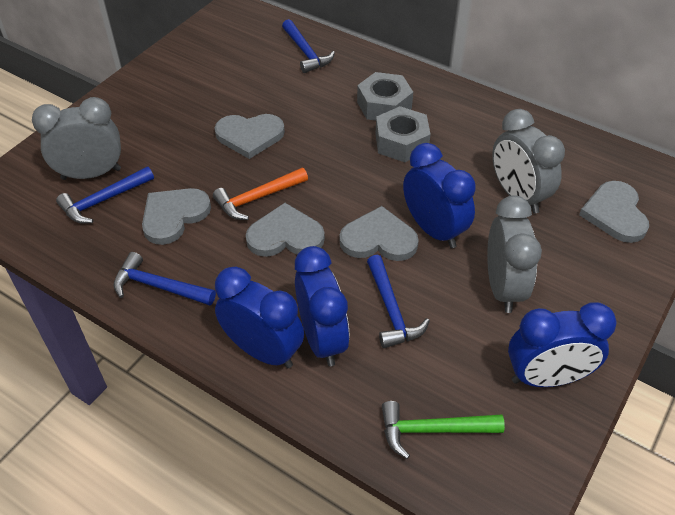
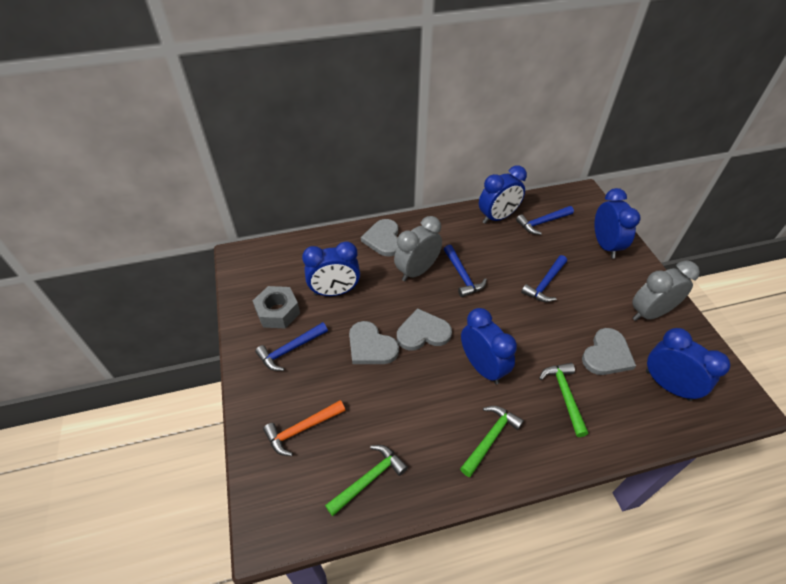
blue clock: [215,266,304,368] [295,246,350,367] [403,143,476,248] [508,303,617,387] = 4 -> [302,241,360,296] [461,308,517,384] [479,165,527,224] [594,188,640,259] [646,328,730,401] = 5
green hammer: [382,401,505,459] = 1 -> [325,445,408,516] [460,406,524,477] [539,363,588,437] = 3
grey clock: [32,97,121,180] [487,195,542,313] [492,109,565,214] = 3 -> [394,216,442,281] [632,261,700,321] = 2
grey heart: [142,188,211,245] [215,114,285,159] [246,203,325,257] [340,206,419,261] [579,181,649,243] = 5 -> [349,321,399,364] [361,219,398,257] [397,308,452,351] [582,328,636,375] = 4
grey nut: [357,72,413,121] [375,106,431,162] = 2 -> [253,286,300,329] = 1

